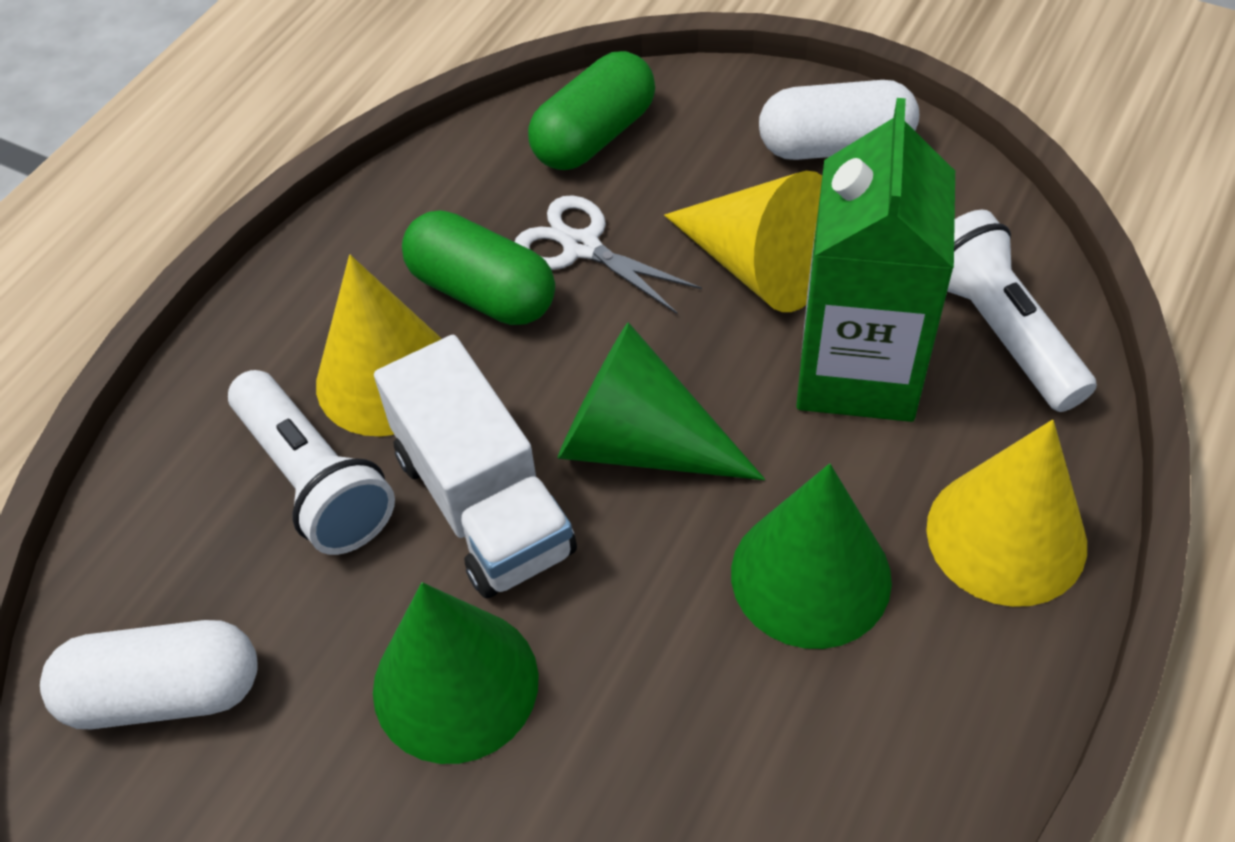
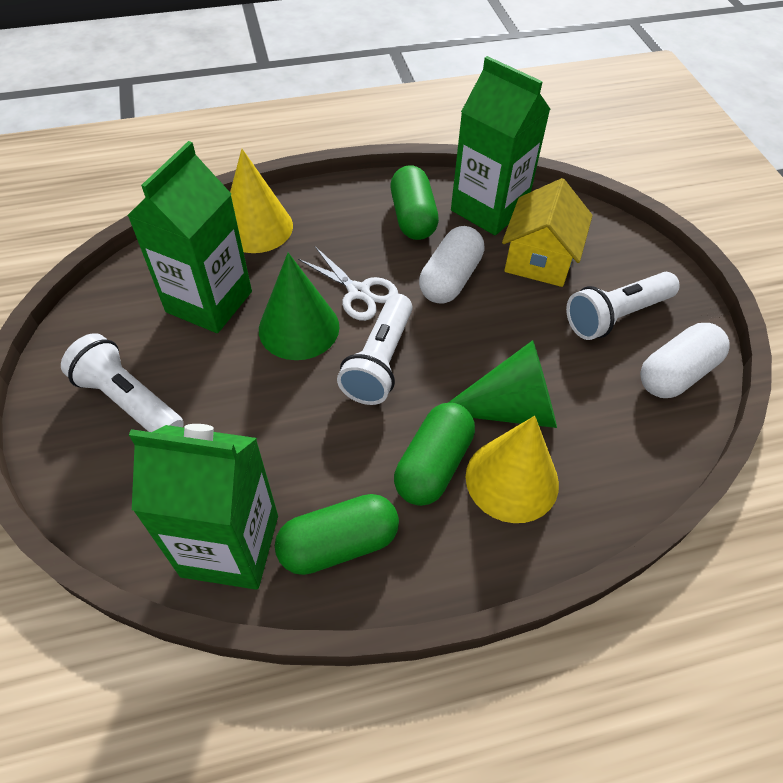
green capsule: [402,210,555,325] [528,51,655,170] = 2 -> [275,494,399,575] [390,165,439,240] [394,403,475,506] = 3
green carton: [796,98,955,422] = 1 -> [127,141,252,333] [129,424,278,590] [451,56,550,235] = 3
green cone: [373,582,539,764] [557,322,765,480] [731,463,892,649] = 3 -> [259,253,339,360] [448,340,557,428] = 2
white flashlight: [228,370,395,555] [947,210,1097,412] = 2 -> [61,333,184,432] [337,294,413,405] [566,272,680,340] = 3
white truck: [374,335,577,598] = 1 -> none = 0
yellow cone: [316,255,442,437] [664,171,822,312] [926,420,1087,607] = 3 -> [230,149,293,253] [466,416,559,523] = 2
yellow house: none = 0 -> [502,178,593,287] = 1

